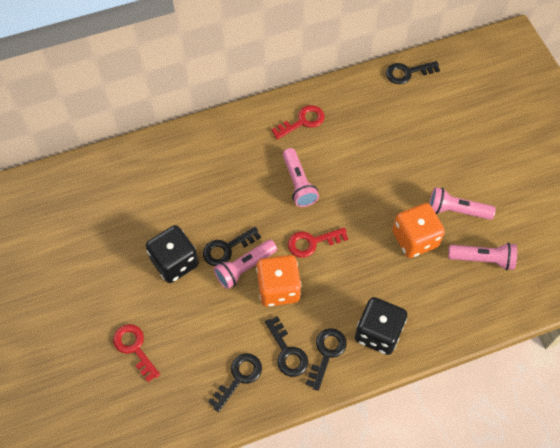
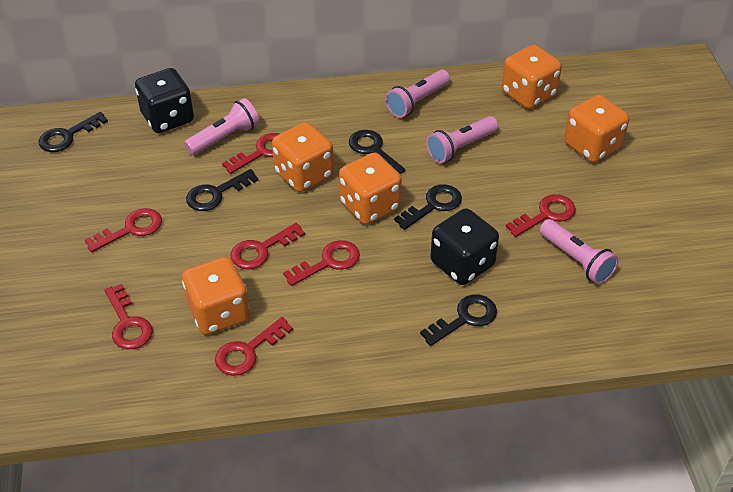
orange dice: [256,255,301,307] [392,203,445,258] = 2 -> [182,257,250,335] [272,122,334,192] [339,152,402,225] [502,45,562,109] [564,95,629,163] = 5
red key: [113,324,160,382] [271,105,325,140] [288,227,348,258] = 3 -> [85,208,162,252] [105,284,153,349] [215,317,293,376] [222,133,279,174] [230,223,305,269] [283,240,360,286] [506,194,576,237] = 7

